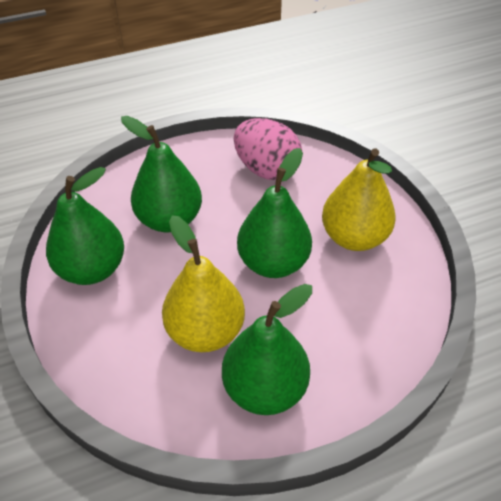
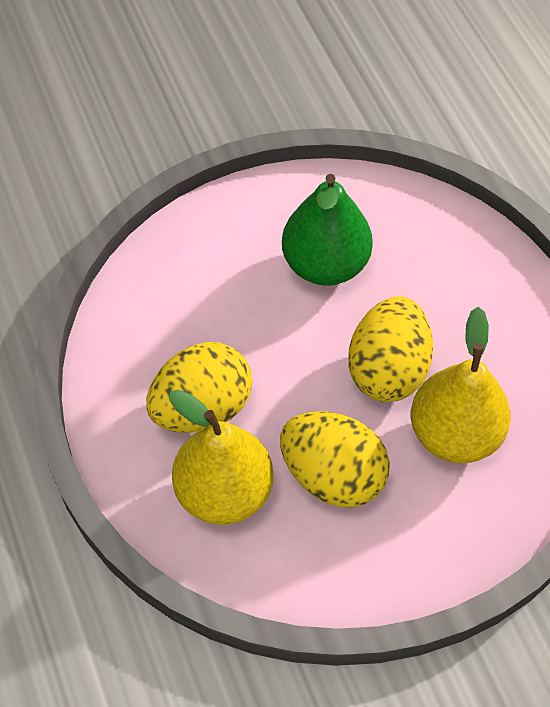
green pear: [46,167,124,285] [121,116,202,232] [222,284,312,415] [237,148,312,278] = 4 -> [282,174,373,286] = 1
pink egg: [234,118,302,180] = 1 -> none = 0
yellow egg: none = 0 -> [146,342,252,433] [280,411,390,508] [348,296,433,402] = 3

